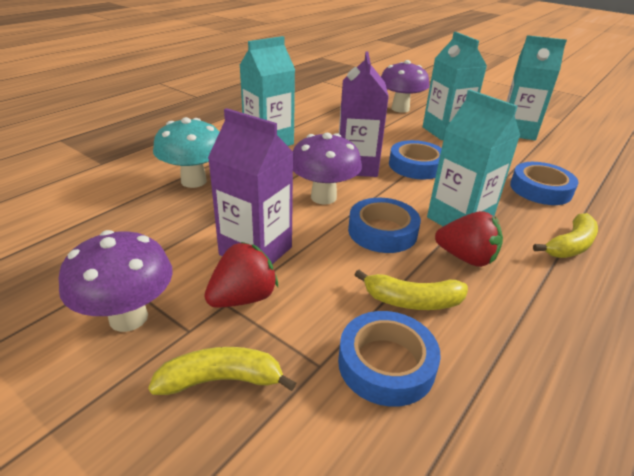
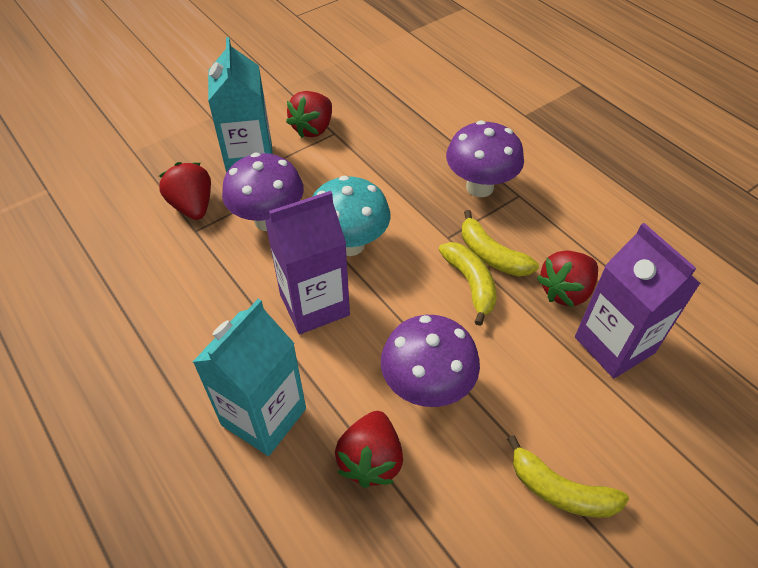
blue tape: [338,311,441,407] [348,198,421,253] [389,140,442,179] [510,162,578,205] = 4 -> none = 0
red strawberry: [205,242,278,308] [435,211,503,267] = 2 -> [159,162,211,220] [286,91,332,138] [335,411,403,488] [537,250,598,308] = 4
turquoise carton: [239,36,295,146] [423,32,487,140] [427,90,520,226] [506,35,567,140] = 4 -> [193,299,306,456] [208,37,273,173] = 2

